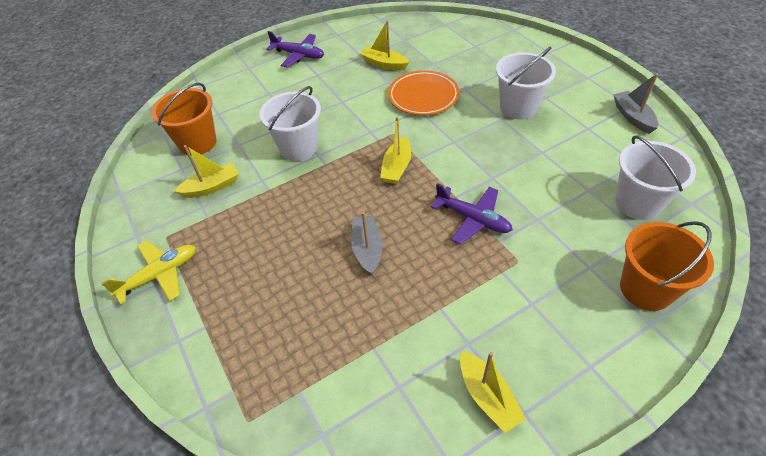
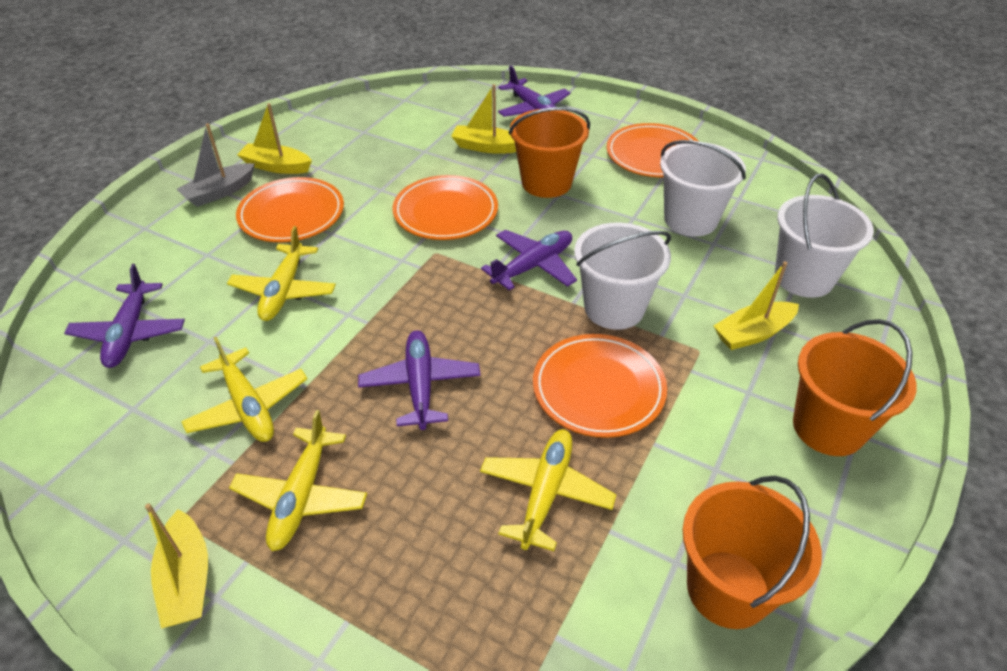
grey boat: [351,212,383,275] [613,73,658,134] = 2 -> [177,123,255,207] = 1
orange bucket: [152,83,217,156] [620,221,714,311] = 2 -> [509,107,590,198] [683,476,822,629] [793,319,917,456] = 3
orange plate: [388,70,459,115] = 1 -> [236,177,344,242] [393,175,498,240] [533,334,667,438] [606,123,698,177] = 4
purple plane: [267,31,324,67] [431,183,513,244] = 2 -> [64,264,185,368] [358,330,481,430] [481,230,577,291] [498,66,571,117] = 4
yellow plane: [101,240,196,304] = 1 -> [181,337,307,442] [227,226,336,321] [229,410,367,551] [480,429,616,551] = 4

